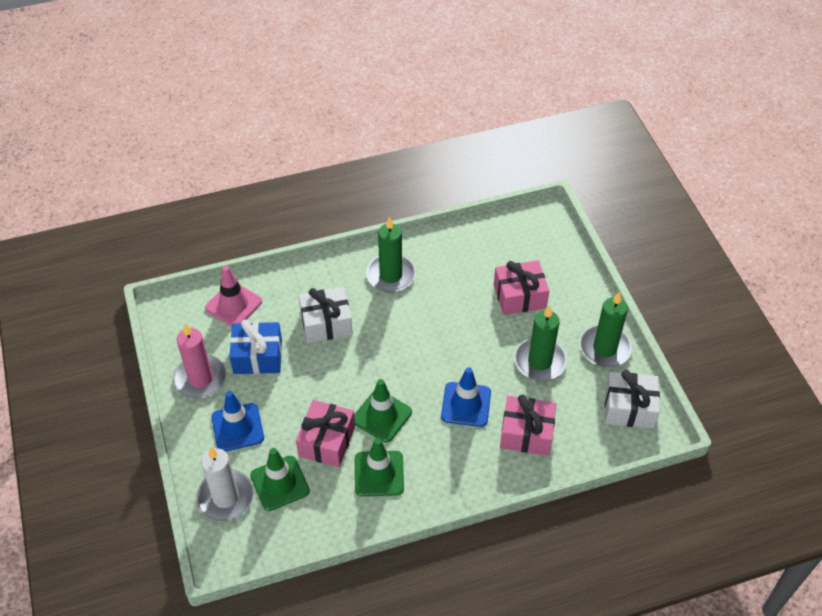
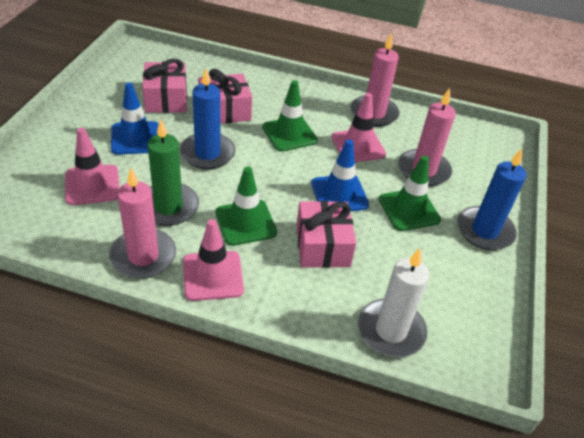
blue candle: none = 0 -> [180,68,235,169] [457,149,527,250] = 2
blue gift: [229,319,282,374] = 1 -> none = 0
green candle: [366,216,416,292] [514,305,567,381] [580,292,632,367] = 3 -> [148,120,199,226] = 1
pink candle: [173,323,227,398] = 1 -> [109,168,176,278] [351,33,399,127] [398,88,456,186] = 3
pink traffic cone: [205,266,262,327] = 1 -> [65,128,119,205] [183,219,244,301] [332,93,386,162] = 3
white gift: [299,287,353,343] [605,370,660,429] = 2 -> none = 0

